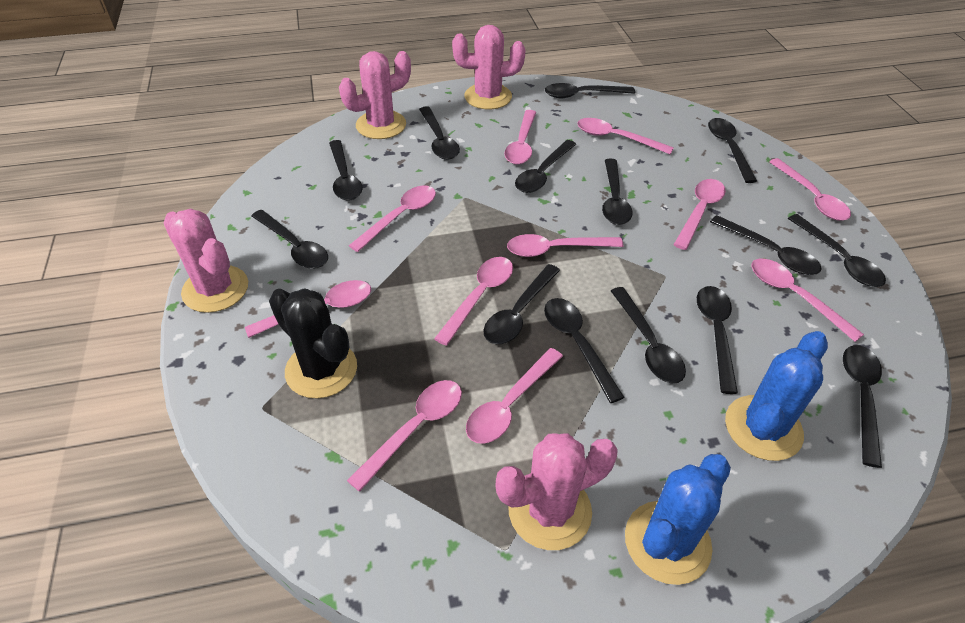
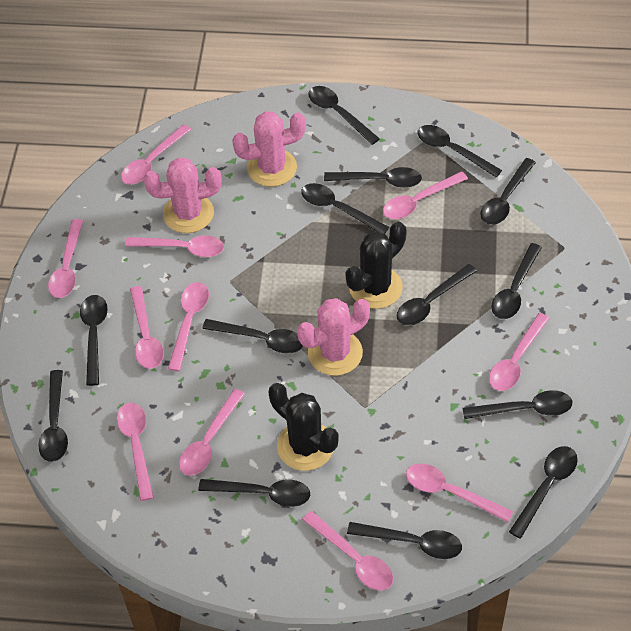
black cactus: [269,288,357,399] = 1 -> [268,383,339,471] [346,222,407,309] = 2
blue cactus: [625,454,731,585] [725,331,828,461] = 2 -> none = 0
pink cactus: [164,209,248,313] [339,51,411,139] [452,25,526,109] [495,433,618,550] = 4 -> [143,157,222,233] [232,111,306,187] [297,298,370,376] = 3

